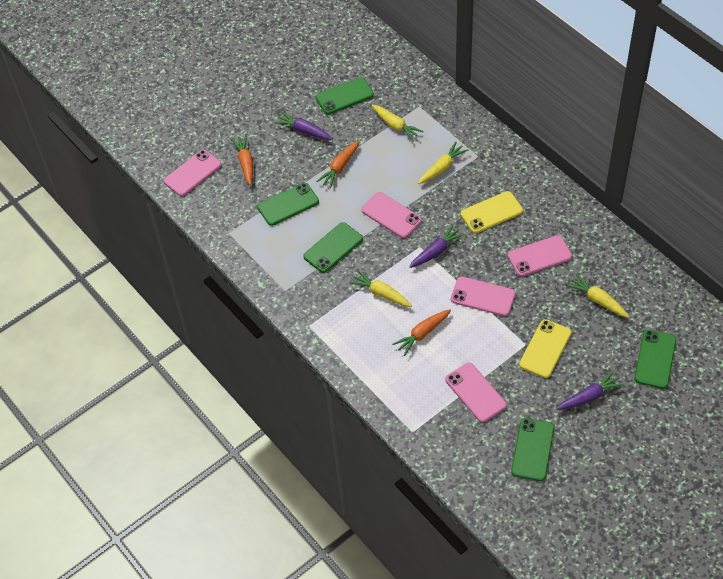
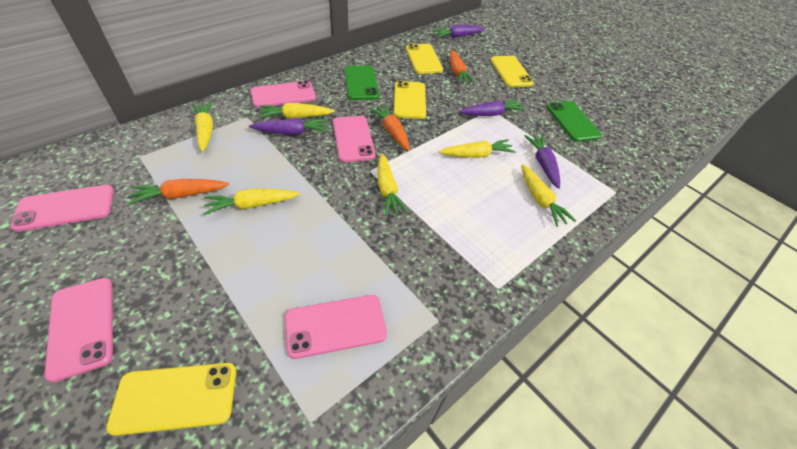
green phone: [257,183,319,226] [303,222,363,273] [315,77,374,114] [511,418,555,481] [634,330,677,389] = 5 -> [344,65,379,100] [547,101,602,142] = 2
purple carrot: [274,112,333,140] [409,224,465,268] [556,370,625,410] = 3 -> [249,118,328,135] [432,25,485,38] [459,99,526,116] [525,135,560,189] = 4
yellow carrot: [349,270,412,307] [372,104,424,141] [418,142,468,184] [566,274,629,318] = 4 -> [192,101,213,152] [204,189,300,215] [258,103,335,119] [378,153,408,216] [439,139,516,158] [521,164,576,227] = 6
yellow phone: [461,191,523,233] [519,319,572,378] = 2 -> [106,363,236,436] [394,81,426,119] [406,44,443,74] [491,56,534,87] = 4

